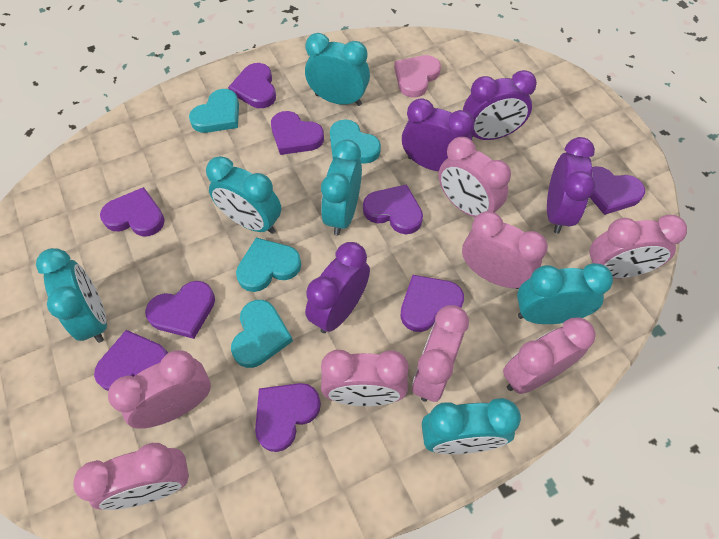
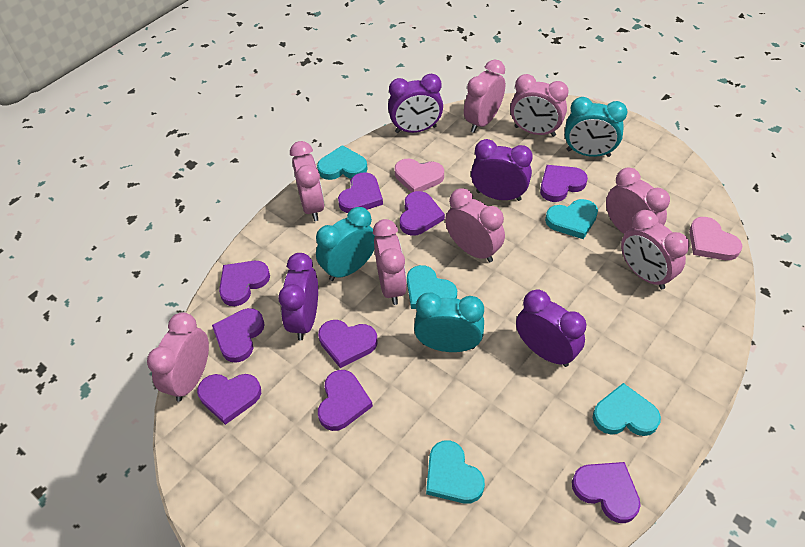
pink heart: [394,55,441,97] = 1 -> [395,159,444,193] [689,217,742,260] = 2
turquoise clock: [36,248,107,343] [206,156,281,234] [305,33,370,106] [321,139,362,236] [422,398,521,454] [517,263,613,324] = 6 -> [316,207,375,281] [414,293,484,352] [565,97,627,157] = 3
turquoise heart: [189,89,239,133] [231,300,293,368] [236,238,301,292] [330,119,381,164] = 4 -> [317,145,368,180] [407,265,457,309] [426,440,485,504] [545,199,598,239] [593,383,661,436] = 5

